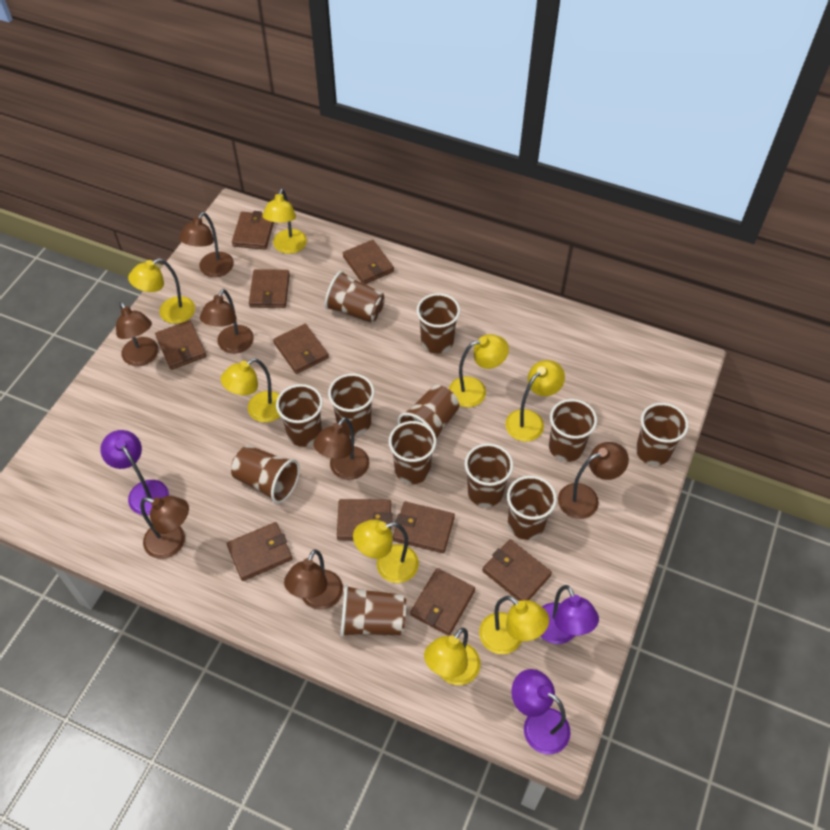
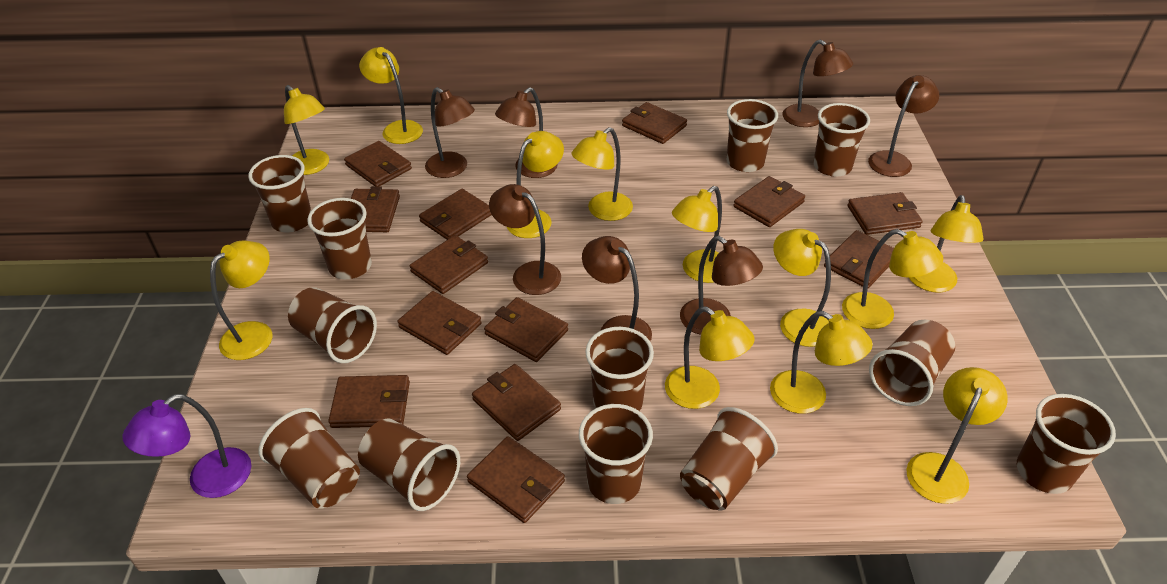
brown wallet: [155,320,207,370] [227,522,292,581] [232,211,274,250] [249,269,290,308] [273,324,329,374] [337,499,392,540] [343,240,394,284] [393,502,455,553] [410,568,475,636] [482,539,552,601] = 10 -> [328,375,410,428] [344,141,412,186] [351,186,400,232] [397,291,482,355] [410,235,488,294] [419,189,492,240] [467,436,565,523] [472,364,561,441] [484,297,568,362] [622,102,687,144] [733,176,805,227] [824,230,894,288] [848,192,923,235] = 13
purple lamp: [100,430,169,515] [511,669,571,754] [540,585,599,644] = 3 -> [122,394,251,498] = 1
yellow lamp: [128,258,195,324] [221,358,281,422] [262,189,307,254] [353,519,419,583] [424,628,481,685] [449,334,509,407] [479,596,549,654] [505,360,565,442] = 8 -> [210,240,273,360] [284,85,329,175] [359,47,423,144] [507,131,564,238] [571,127,633,221] [665,306,754,409] [672,186,722,283] [770,311,873,414] [773,229,831,347] [842,229,943,329] [906,367,1008,504] [909,195,984,293] = 12

